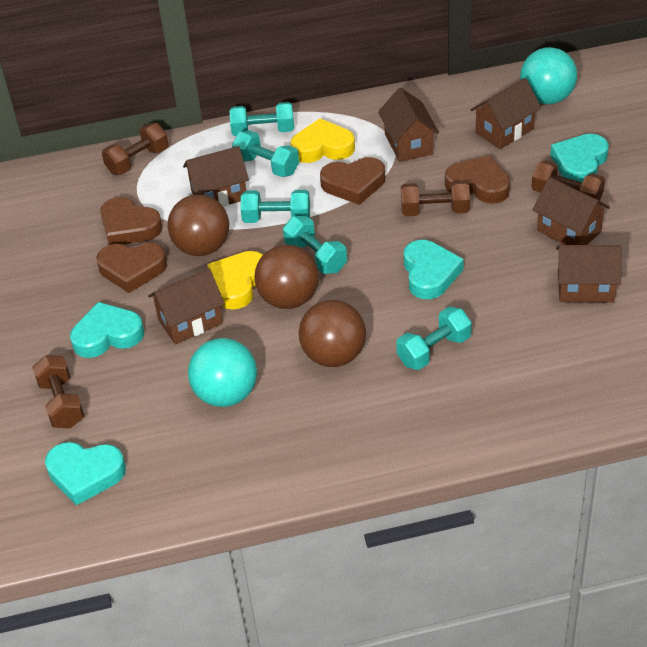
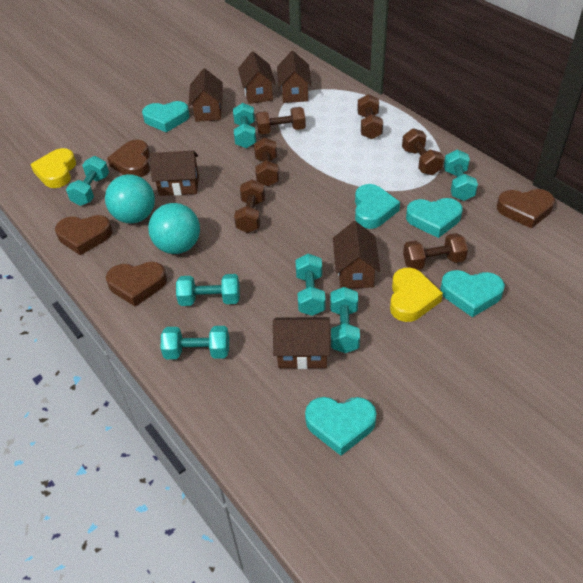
brown ball: [168,194,229,256] [254,245,319,309] [299,300,366,367] = 3 -> none = 0
brown dumbbell: [32,355,84,428] [102,123,169,175] [401,180,470,216] [532,160,605,201] = 4 -> [234,179,265,233] [254,137,279,186] [256,107,306,134] [357,94,383,139] [402,128,444,175] [403,233,468,270] = 6
turquoise dumbbell: [229,102,294,136] [232,131,299,177] [241,190,310,223] [283,216,347,274] [396,307,472,370] = 5 -> [66,156,109,206] [161,326,229,359] [176,274,240,306] [233,103,256,148] [295,254,326,316] [330,287,360,353] [444,149,478,201] = 7
turquoise heart: [45,442,126,505] [70,302,144,358] [403,240,464,299] [550,134,609,182] = 4 -> [142,101,190,132] [305,397,377,456] [355,184,400,229] [406,198,463,238] [440,270,505,317] = 5

